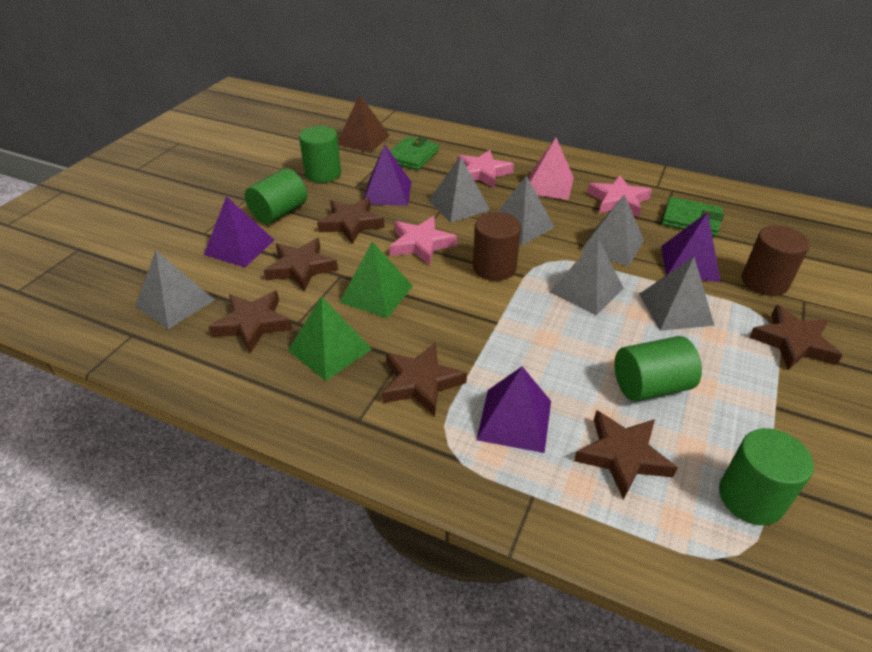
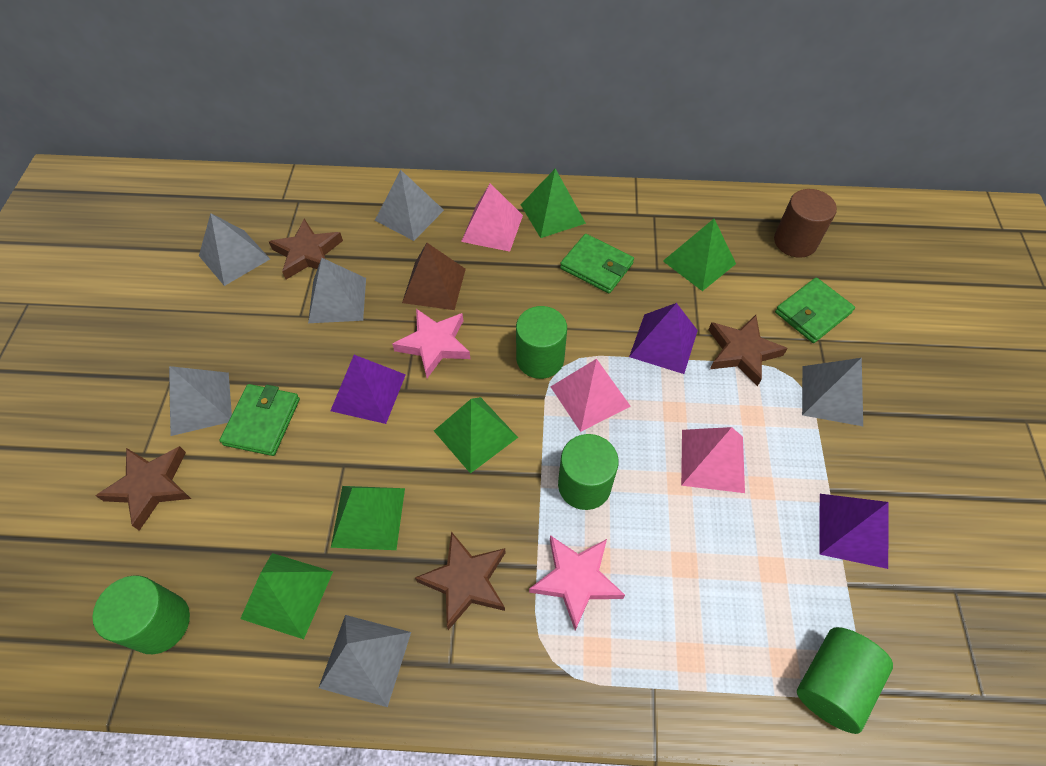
brown cylinder: [473,212,521,281] [742,226,810,296] = 2 -> [774,189,837,258] = 1
brown star: [208,291,292,353] [264,238,338,292] [317,198,385,244] [382,342,467,416] [574,410,678,500] [749,305,843,370] = 6 -> [96,446,191,531] [269,219,343,280] [415,532,505,630] [708,315,788,386] = 4
green pyramid: [288,296,372,381] [339,242,413,318] = 2 -> [240,553,333,639] [331,486,405,550] [434,397,518,474] [521,168,586,238] [663,219,736,291] = 5
green wallet: [390,136,439,170] [662,197,724,237] = 2 -> [220,384,300,456] [560,234,634,293] [775,277,855,343] = 3
pink pyramid: [529,138,574,200] = 1 -> [461,183,523,252] [550,359,631,432] [681,427,745,493] = 3
pink star: [390,216,457,265] [457,150,514,189] [587,175,652,217] = 3 -> [392,309,470,378] [529,535,625,631] = 2
purple pyramid: [204,196,274,267] [364,145,412,206] [477,366,551,453] [661,212,721,282] = 4 -> [330,355,406,424] [629,303,698,374] [820,494,889,569] = 3

